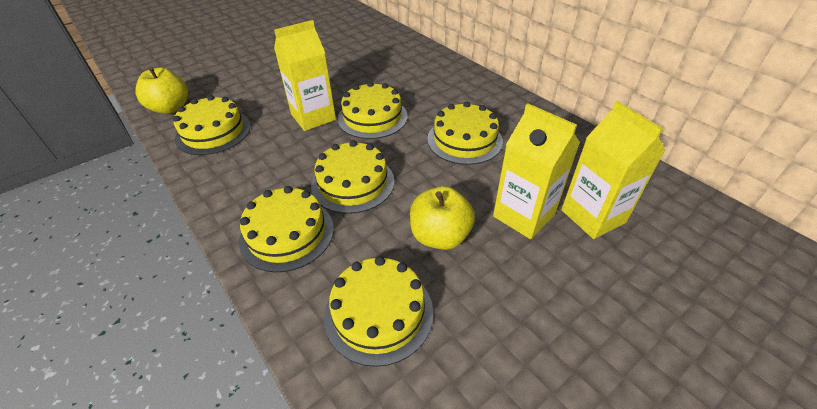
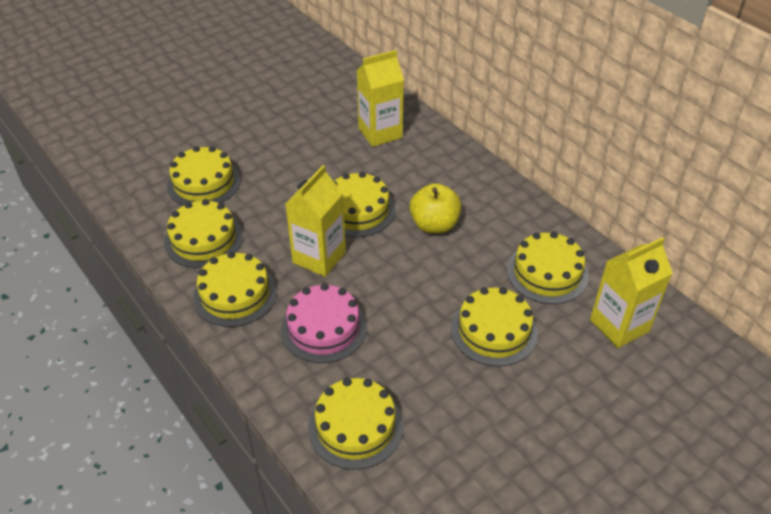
pink cake: none = 0 -> [281,283,367,363] = 1
yellow apple: [135,67,188,114] [410,186,475,250] = 2 -> [409,183,462,234] = 1
yellow cake: [173,95,250,155] [239,186,334,272] [311,140,394,214] [324,256,433,367] [337,82,408,139] [427,102,503,165] = 6 -> [164,199,243,268] [167,146,241,206] [193,251,277,327] [308,378,403,470] [334,172,396,237] [451,287,538,366] [507,232,589,304] = 7

